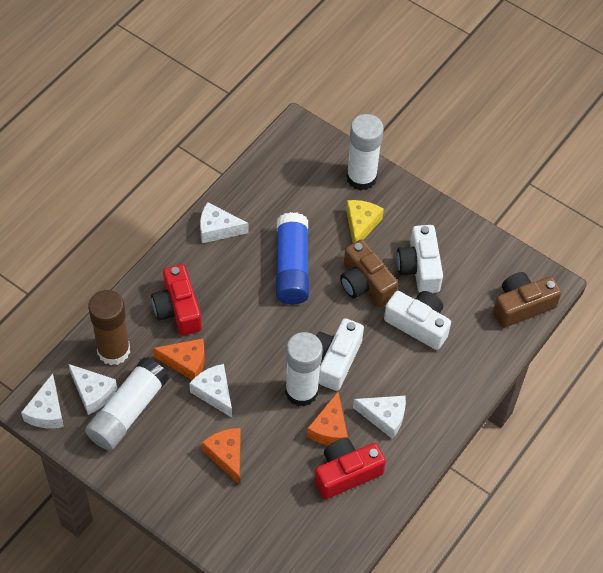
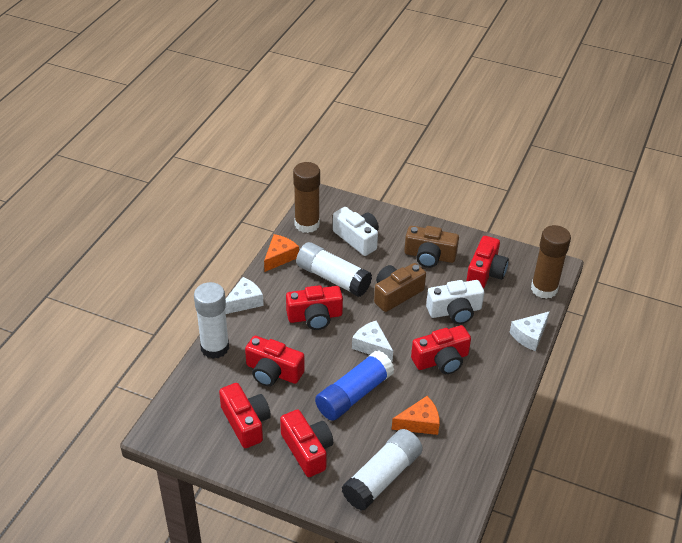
brown glue stick: [88,290,130,365] = 1 -> [293,162,320,233] [531,225,571,299] = 2
orange cheese: [153,338,205,380] [202,428,241,484] [307,392,348,445] = 3 -> [264,234,299,272] [392,396,440,435] = 2
red camera: [151,264,202,336] [314,438,386,499] = 2 -> [219,383,271,448] [245,336,305,386] [280,409,333,477] [286,285,343,330] [411,325,471,374] [466,236,509,289] = 6
white camera: [316,318,364,391] [384,291,451,350] [396,225,443,293] = 3 -> [333,207,379,256] [426,280,484,324] = 2
white cheese: [21,373,64,428] [69,364,117,415] [189,364,232,418] [200,202,248,243] [353,396,406,439] = 5 -> [225,277,264,314] [352,321,393,362] [509,311,550,351] = 3
yellow cheese: [346,200,384,243] = 1 -> none = 0

